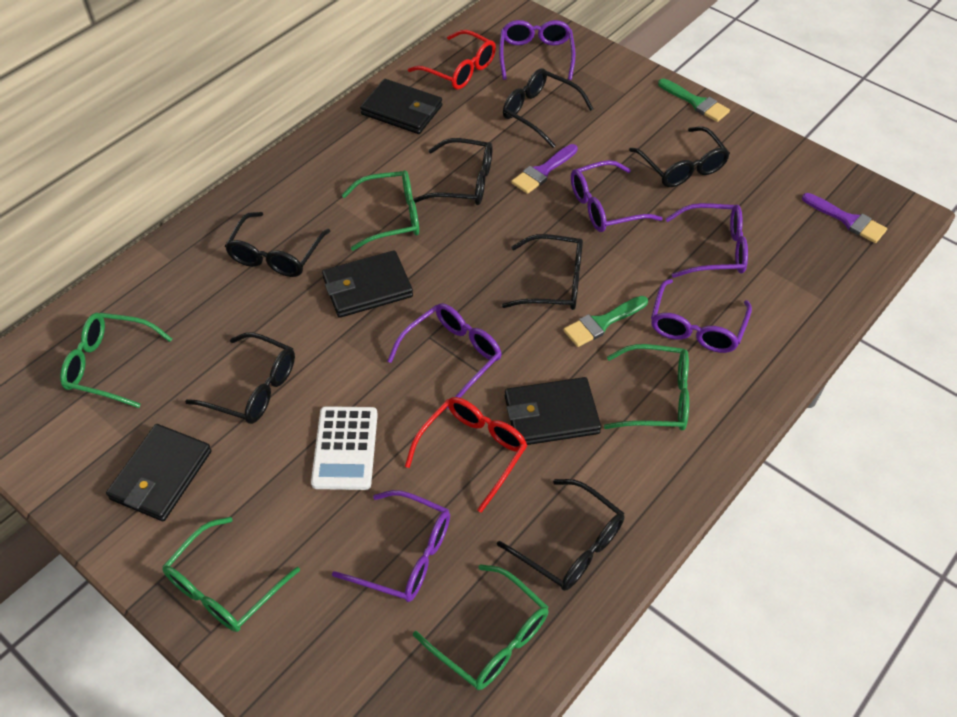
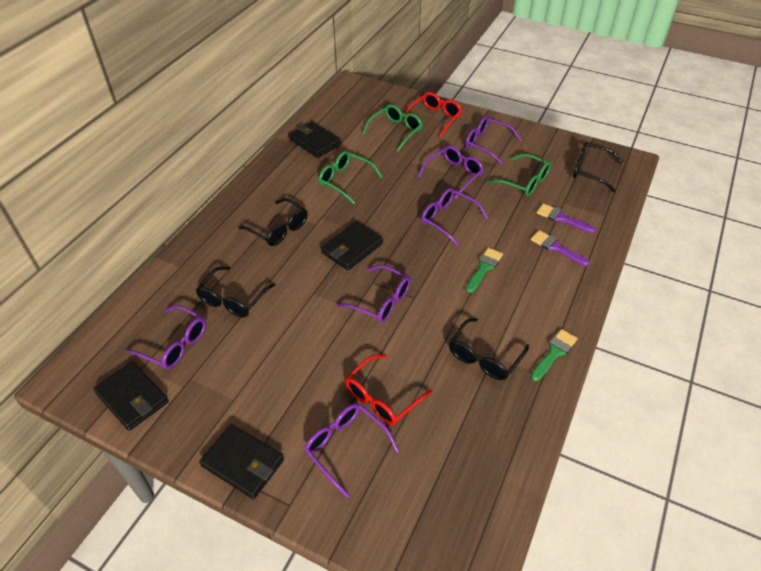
black glasses: [185,332,295,424] [225,212,330,277] [413,138,493,205] [497,479,624,591] [502,234,583,310] [503,68,594,148] [629,126,730,187] = 7 -> [196,266,275,317] [239,198,308,246] [449,318,529,380] [573,142,624,192] = 4
green glasses: [60,313,172,408] [162,517,300,632] [342,170,419,251] [413,564,548,690] [604,344,689,430] = 5 -> [319,151,383,204] [362,104,423,151] [488,154,551,196] = 3
white calculator: [311,406,378,490] = 1 -> none = 0

